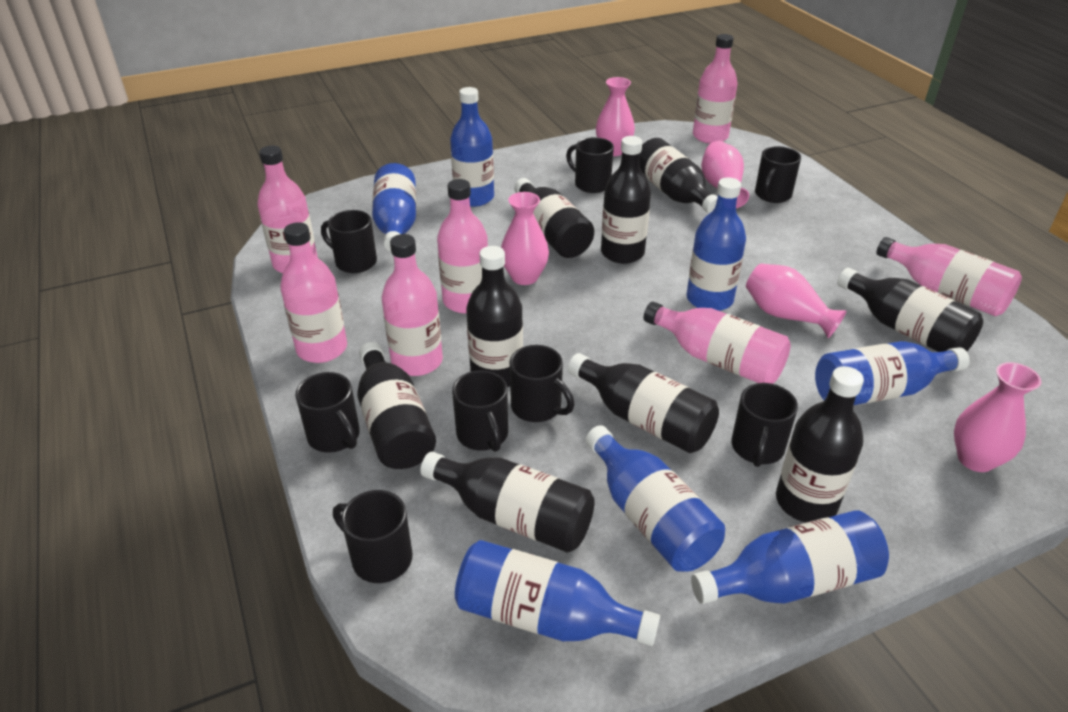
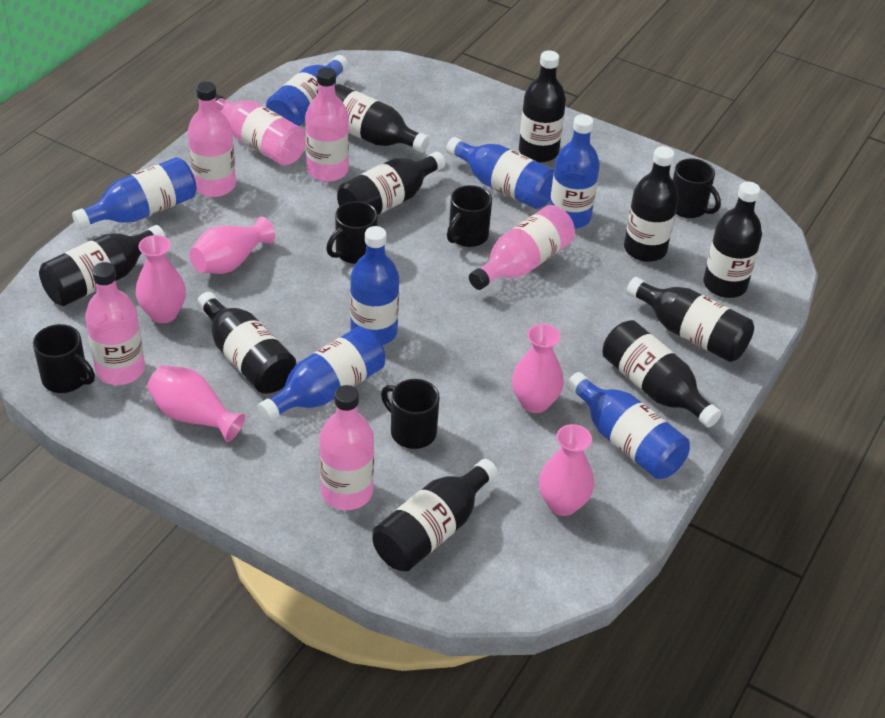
black bottle: [357,342,436,469] [420,452,595,552] [466,246,523,387] [514,178,594,258] [568,353,719,453] [601,136,651,264] [639,138,718,214] [776,366,864,523] [837,268,983,352] = 9 -> [39,225,165,306] [197,292,296,394] [335,84,430,153] [337,152,445,215] [372,459,498,572] [519,50,566,162] [603,320,722,428] [624,146,679,262] [626,277,754,362] [703,182,762,298] = 10
black mug: [295,372,360,453] [321,210,377,273] [333,490,413,583] [452,370,508,452] [510,345,574,422] [566,137,614,193] [732,383,798,467] [755,146,801,203] = 8 -> [33,324,95,393] [326,201,378,264] [381,379,440,449] [447,185,492,247] [673,158,721,218] = 5
pink bottle: [258,145,318,273] [280,222,347,363] [382,234,443,376] [437,179,488,313] [643,302,791,384] [693,34,738,144] [876,237,1022,316] = 7 -> [85,262,145,385] [188,82,236,197] [215,94,306,166] [305,68,349,182] [319,385,374,510] [469,205,575,290] = 6

